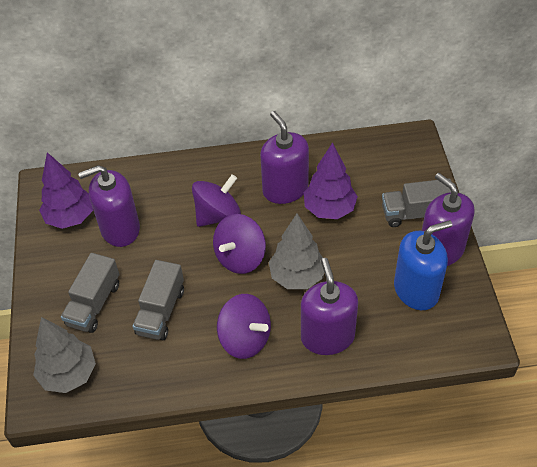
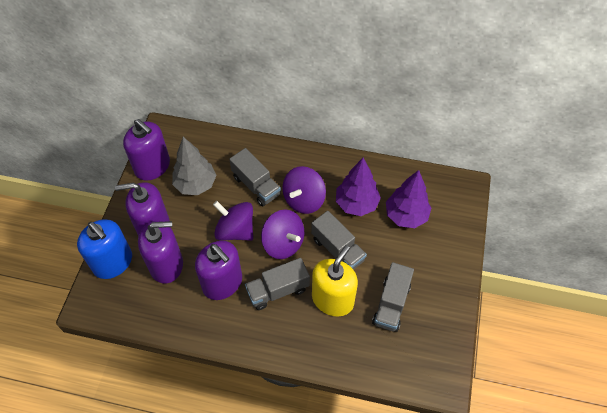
grey tree: [33,317,96,393] [269,214,324,289] = 2 -> [172,137,216,195] = 1
grey truck: [61,253,119,333] [133,260,184,340] [382,178,451,227] = 3 -> [229,148,281,207] [245,258,310,310] [311,211,367,270] [372,262,414,332] = 4
yellow soap dispenser: none = 0 -> [312,245,358,317] = 1

